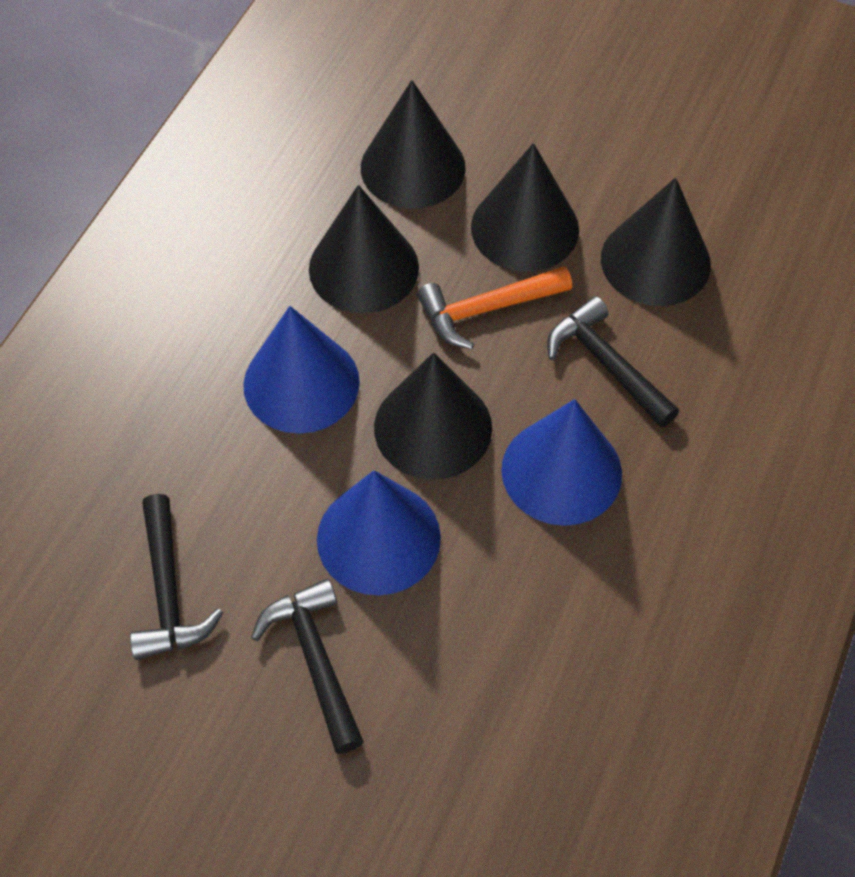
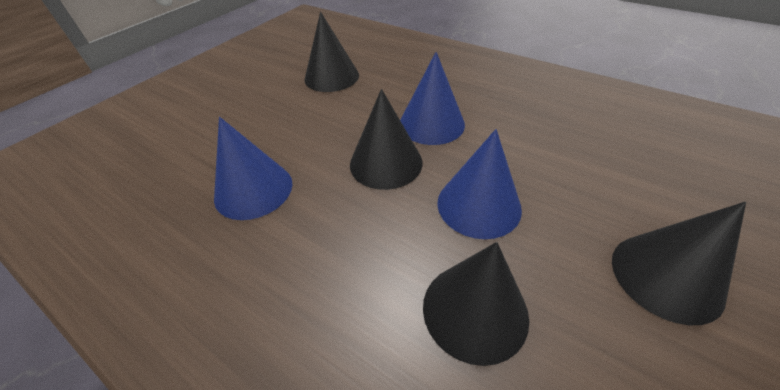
black cone: [309,185,419,313] [361,80,466,209] [374,352,492,480] [471,143,579,272] [601,178,711,306] = 5 -> [305,12,359,92] [350,89,422,190] [423,242,529,366] [612,202,746,325] = 4
black hammer: [130,494,223,660] [251,579,364,754] [547,296,679,428] = 3 -> none = 0
orange hammer: [417,266,572,349] = 1 -> none = 0

